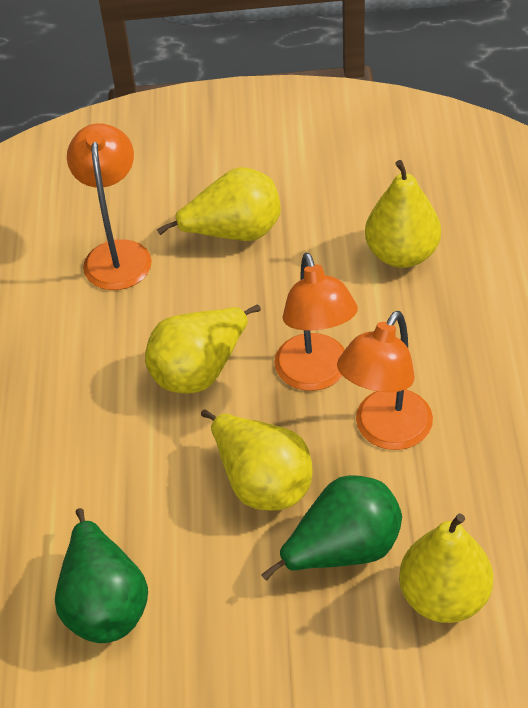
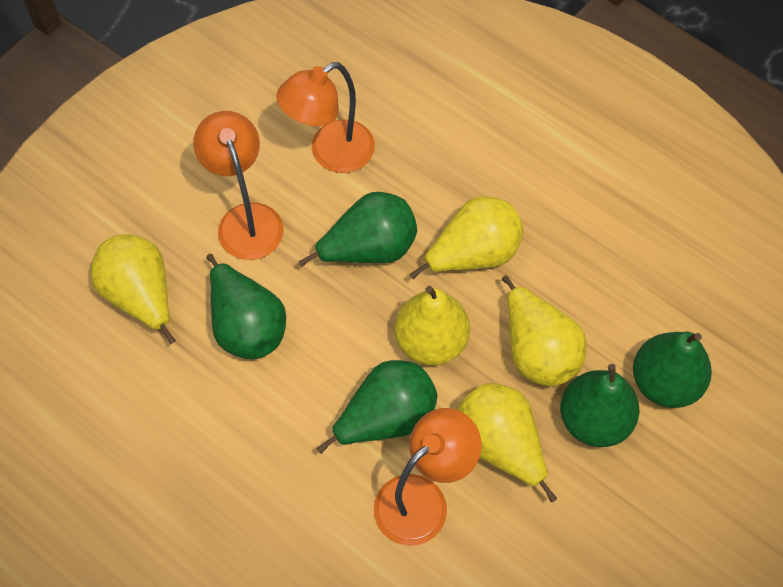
green pear: [55,508,148,643] [261,475,402,581] = 2 -> [206,254,286,359] [298,192,417,267] [317,360,438,454] [560,364,639,447] [633,332,712,408] = 5

